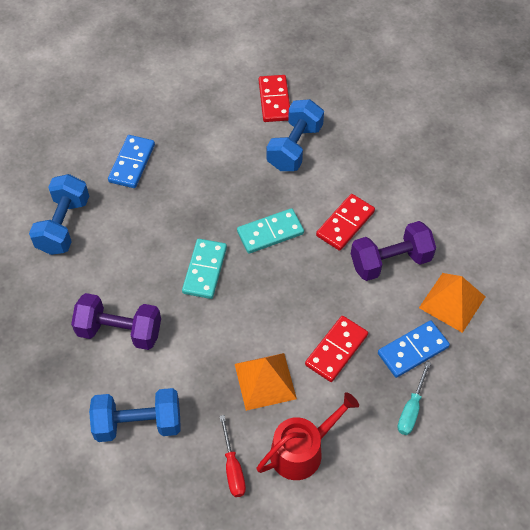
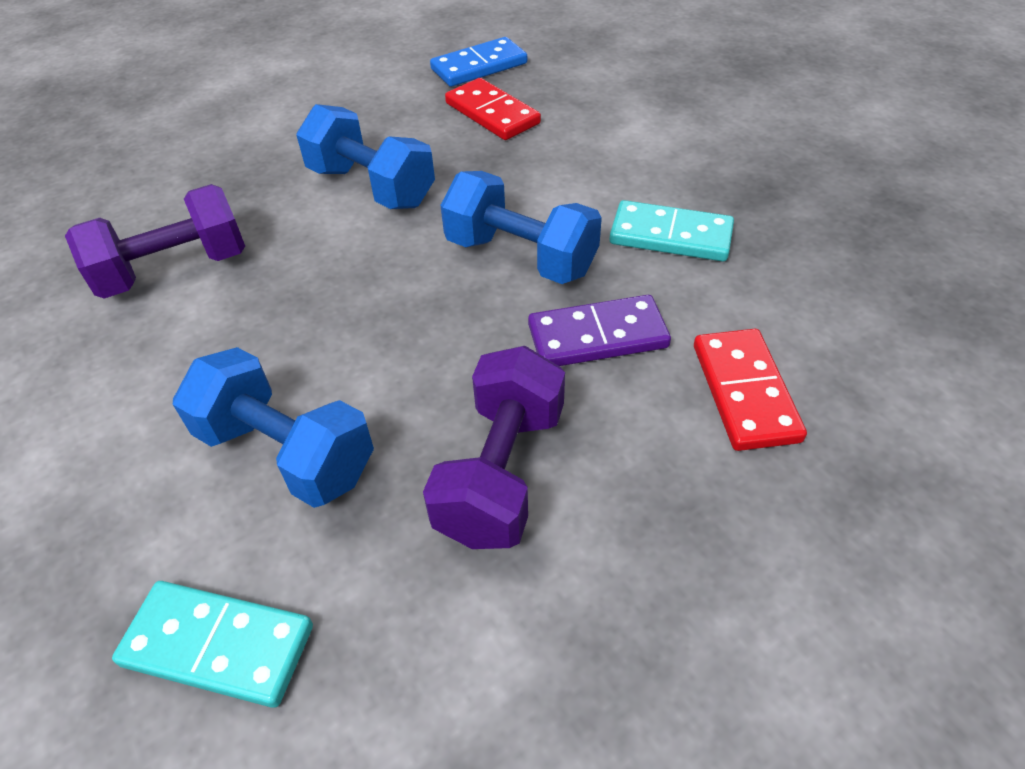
blue domino: [108,135,155,188] [378,320,450,378] = 2 -> [430,37,527,87] = 1
orange pyramid: [235,353,297,411] [419,273,485,333] = 2 -> none = 0
purple domino: none = 0 -> [528,295,671,366] = 1
red domino: [259,75,290,122] [305,316,368,382] [316,194,375,251] = 3 -> [445,78,541,140] [694,329,807,451] = 2
red screwdriver: [219,415,246,497] = 1 -> none = 0
red watering can: [256,392,359,480] = 1 -> none = 0
turquoise screwdriver: [397,361,431,435] = 1 -> none = 0

